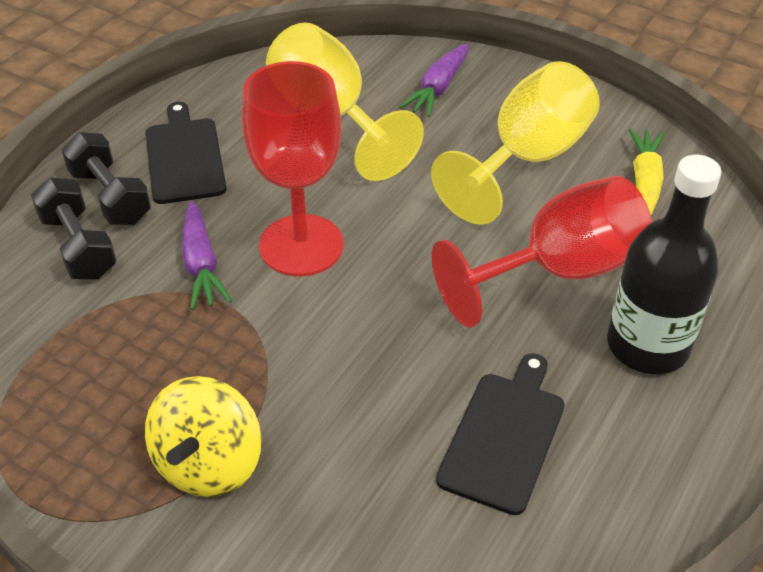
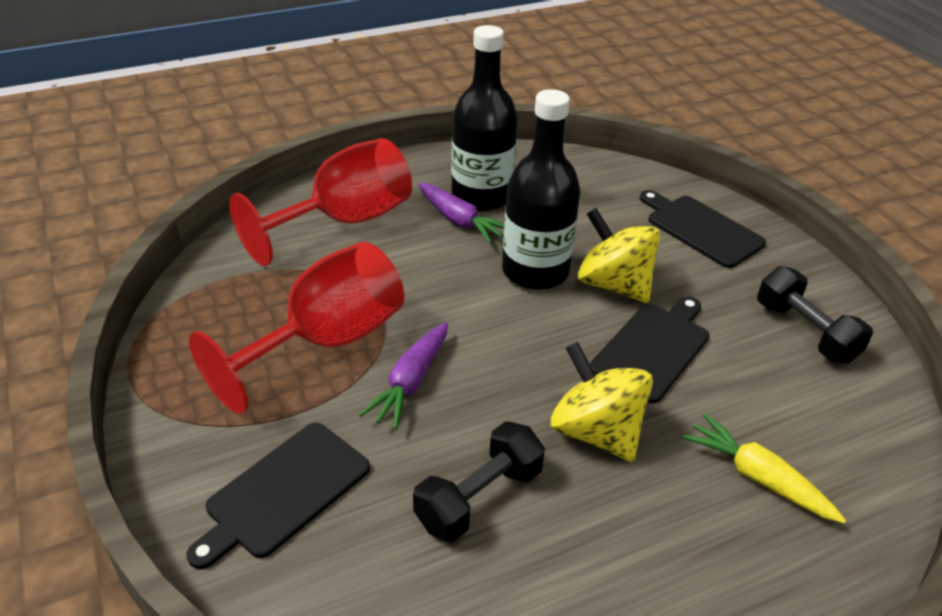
black bottle: [607,155,722,374] = 1 -> [451,25,518,211] [502,89,580,290] = 2
black cutting board: [146,102,226,204] [436,353,564,515] = 2 -> [187,423,370,569] [590,296,709,403] [640,190,766,268] = 3
yellow goblet: [266,23,424,181] [431,61,600,225] = 2 -> none = 0
yellow spinning top: [145,376,261,497] = 1 -> [551,342,653,462] [578,208,660,303] = 2

